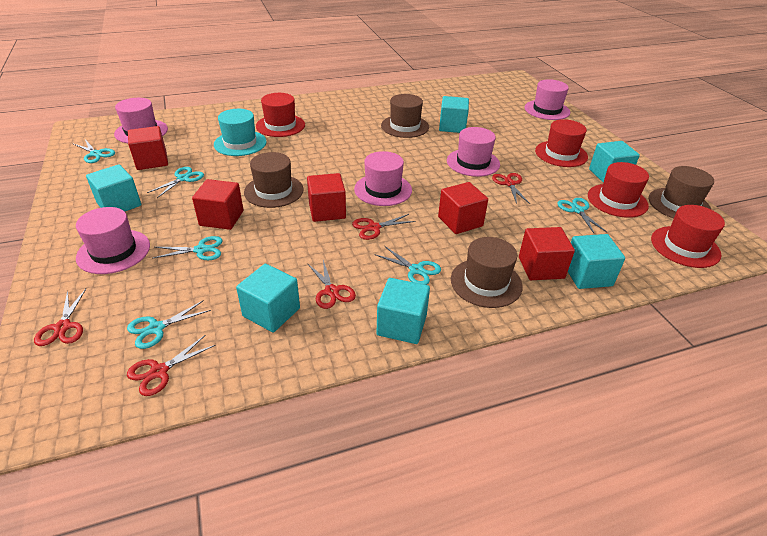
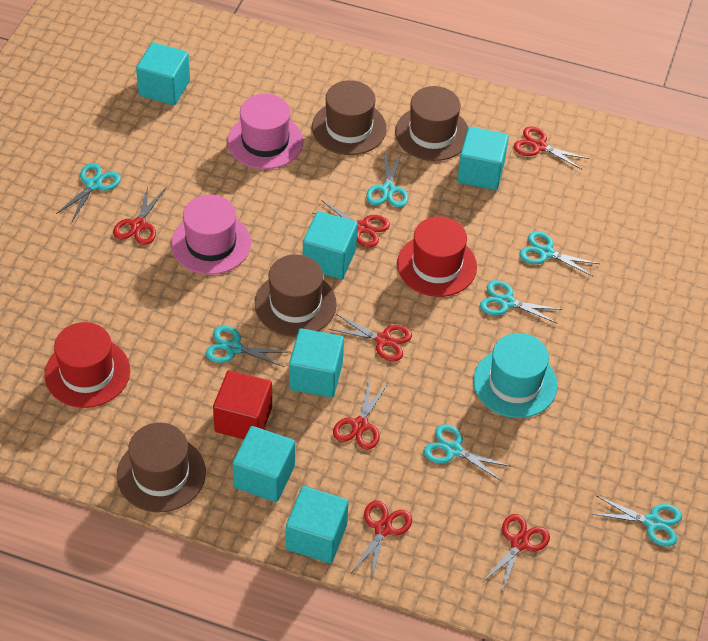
pink hat: [76,207,150,274] [114,98,168,143] [354,151,412,206] [447,127,500,177] [524,79,570,120] = 5 -> [171,195,251,275] [228,94,303,169] = 2
red cube: [128,126,168,170] [192,179,243,230] [307,173,346,222] [438,182,488,234] [519,227,575,280] = 5 -> [213,370,272,439] = 1
red hat: [256,93,305,137] [535,119,588,167] [588,162,649,218] [651,205,725,268] = 4 -> [45,322,130,408] [397,216,477,297] = 2
red scissors: [34,289,86,346] [127,335,216,396] [307,260,356,309] [352,214,416,240] [492,173,530,204] = 5 -> [113,186,166,245] [313,200,390,247] [329,314,412,361] [333,380,389,450] [351,501,412,581] [482,514,550,593] [514,126,589,170] = 7
turquoise scissors: [72,139,115,163] [127,300,211,349] [147,167,204,198] [153,236,222,260] [376,246,441,285] [557,198,607,233] = 6 -> [56,163,121,221] [205,326,289,367] [366,152,408,208] [424,424,510,481] [480,280,562,323] [519,231,599,276] [593,496,682,547] = 7

